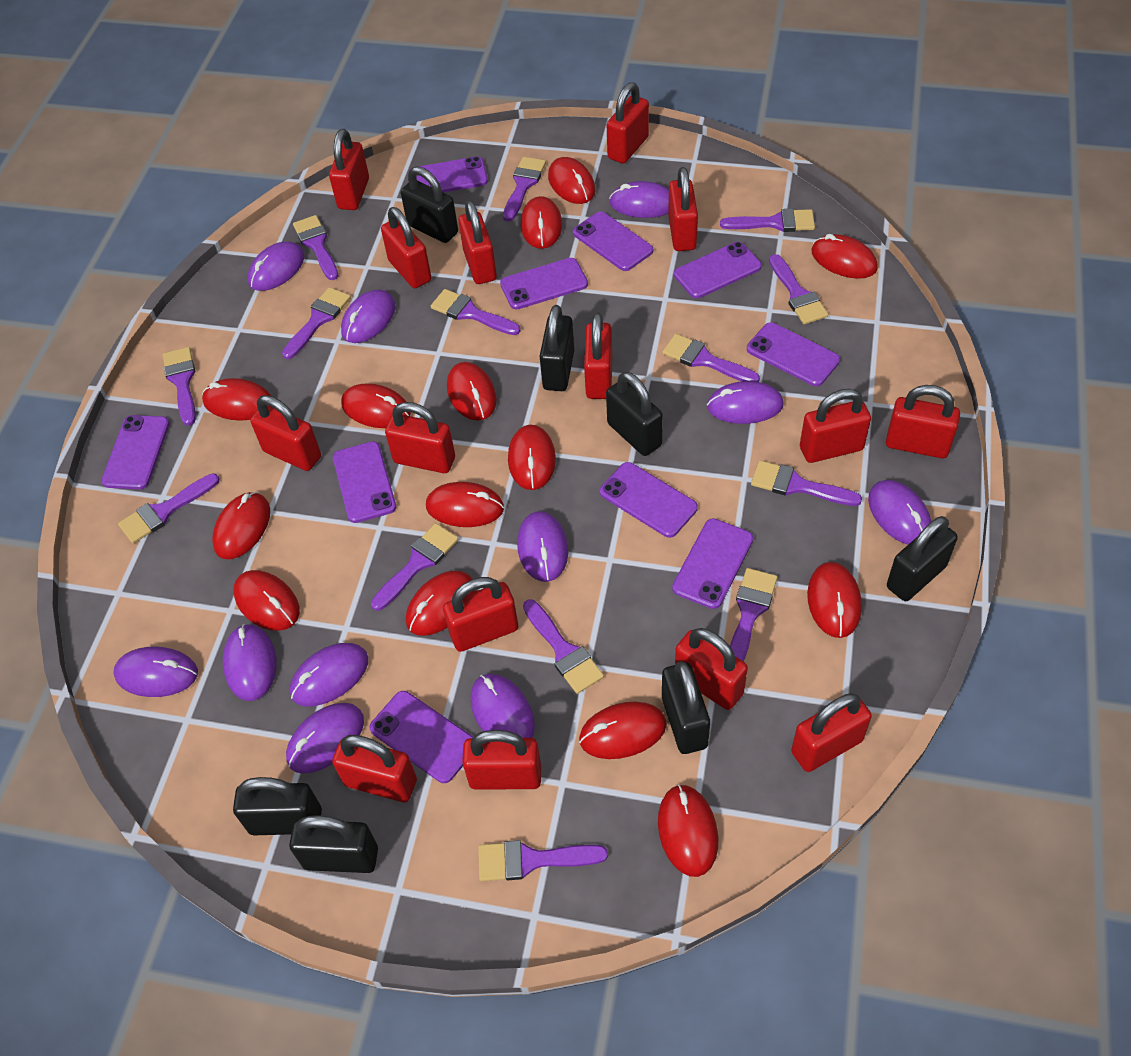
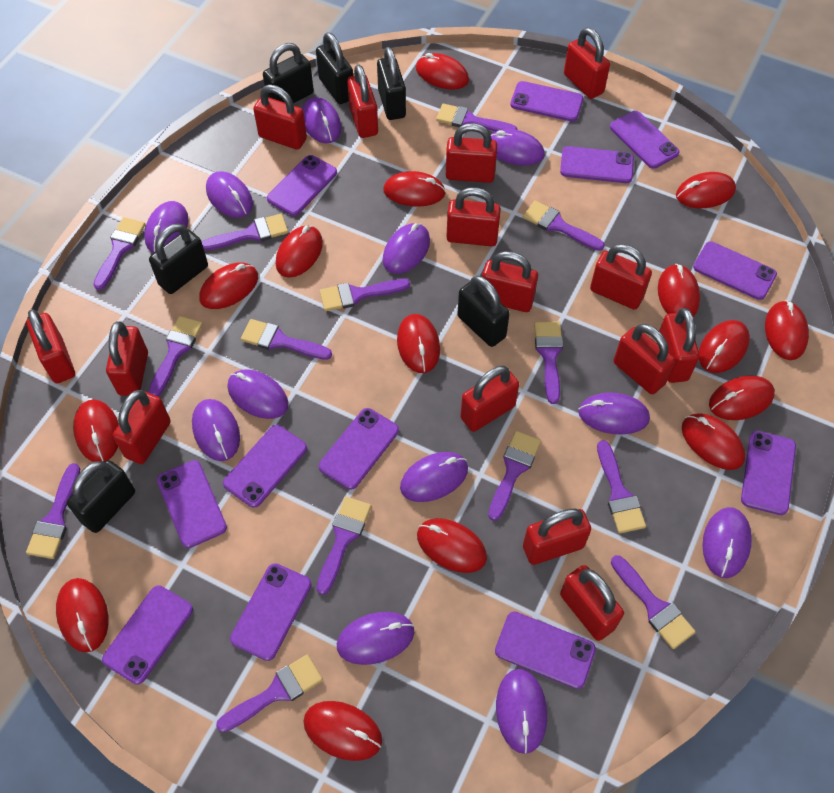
black padlock: [233,777,322,835] [289,815,378,873] [401,166,458,243] [540,305,574,391] [606,372,663,456] [662,661,710,754] [887,516,958,601] = 7 -> [67,460,135,533] [149,224,208,294] [263,43,314,103] [316,32,353,104] [377,47,406,120] [457,276,510,347] = 6
purple mouse: [113,647,198,697] [223,624,277,701] [247,242,305,291] [286,703,364,774] [290,643,368,706] [341,290,396,343] [471,674,535,738] [517,511,568,582] [609,181,669,218] [707,381,784,424] [868,480,931,545] = 11 -> [144,201,189,253] [192,399,240,461] [206,171,253,218] [227,369,288,419] [302,97,341,143] [337,612,414,665] [383,223,430,274] [400,452,468,502] [491,129,545,165] [496,669,547,754] [578,392,650,435] [702,507,752,578] = 12
purple phone: [101,415,170,489] [333,441,396,523] [369,691,473,783] [409,156,488,193] [500,258,588,310] [573,211,653,271] [600,462,698,538] [672,518,753,609] [674,242,762,298] [747,322,840,386] = 10 -> [102,585,193,685] [157,460,227,548] [223,425,307,508] [230,563,312,661] [267,155,337,216] [319,408,399,490] [495,612,596,689] [510,81,583,122] [560,146,634,183] [610,111,679,169] [693,241,777,300] [741,431,796,515] = 12
red mouse: [202,378,271,421] [212,492,270,559] [233,570,300,631] [341,383,411,428] [406,571,475,636] [426,482,504,527] [447,362,497,421] [508,425,556,490] [521,196,562,249] [548,157,595,204] [579,702,667,759] [658,784,718,877] [807,562,862,638] [811,234,878,279] = 14 -> [56,578,108,652] [73,399,119,462] [200,262,258,309] [276,225,323,278] [303,701,382,761] [383,171,446,207] [397,314,440,373] [416,53,469,90] [417,518,487,573] [658,264,700,317] [676,172,736,208] [682,413,745,470] [699,320,750,373] [709,375,775,420] [765,300,809,360] = 15

